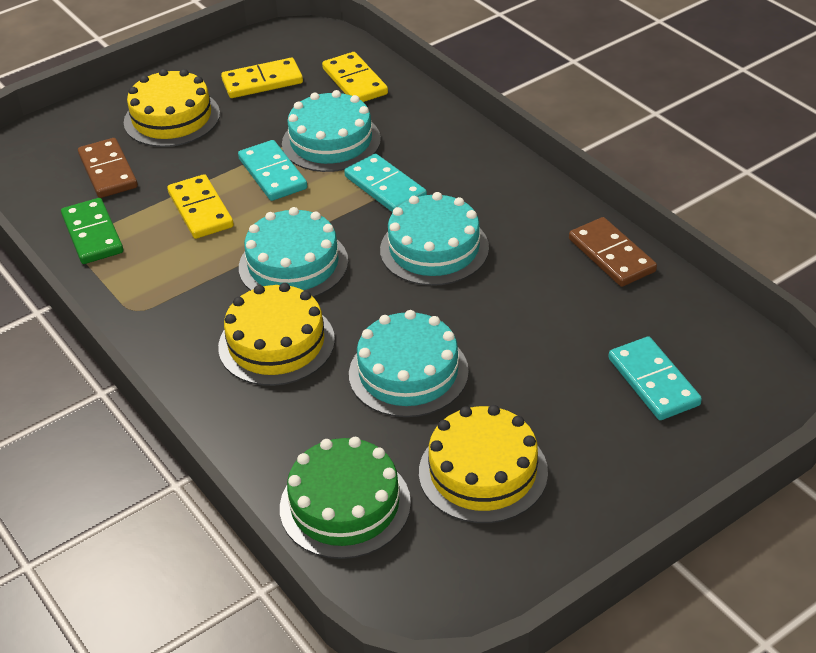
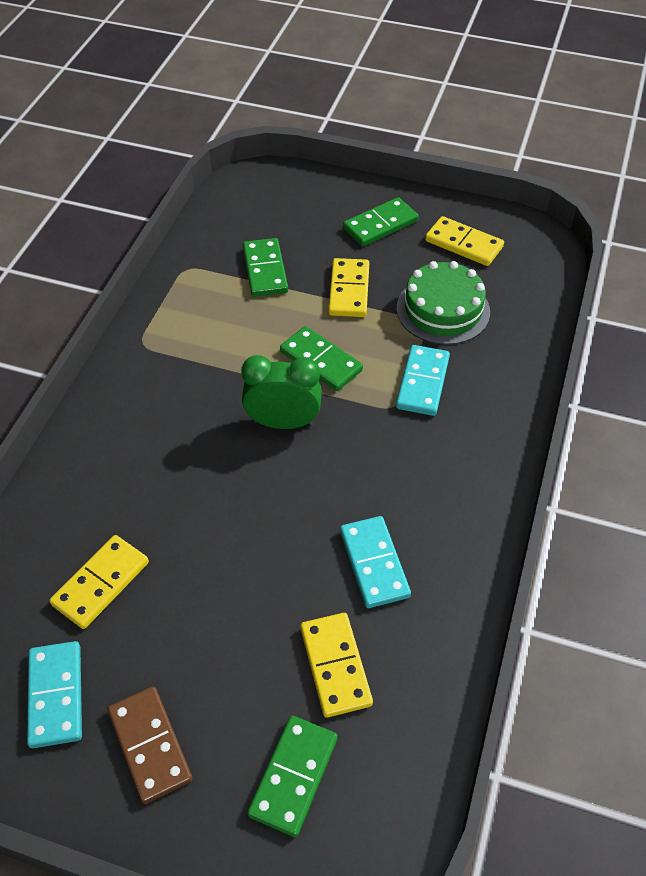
brown domino: [78,138,138,198] [569,217,657,287] = 2 -> [107,686,193,804] = 1
green clock: none = 0 -> [241,355,322,429] = 1
green domino: [61,198,123,264] = 1 -> [243,238,288,297] [247,715,338,837] [280,326,363,391] [343,197,419,246] = 4
turquoise cake: [239,207,348,297] [282,90,381,172] [349,310,469,417] [380,192,489,286] = 4 -> none = 0
yellow cake: [124,69,220,147] [218,283,335,386] [419,405,548,523] = 3 -> none = 0
yellow domino: [167,174,234,239] [221,58,303,98] [322,52,388,102] = 3 -> [49,535,149,629] [300,613,373,718] [329,258,369,317] [425,216,504,266] = 4

